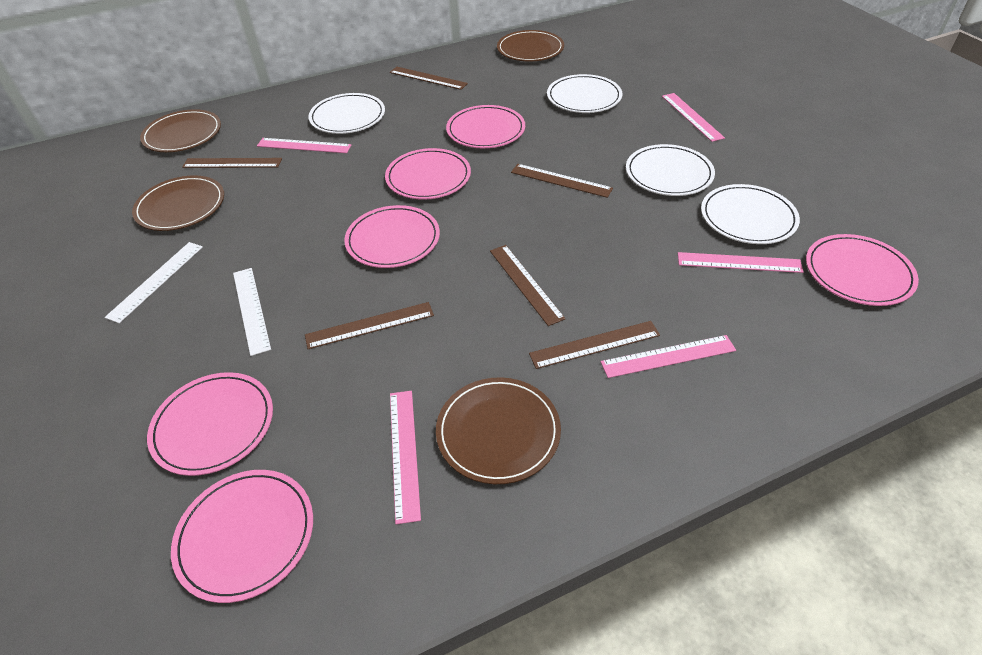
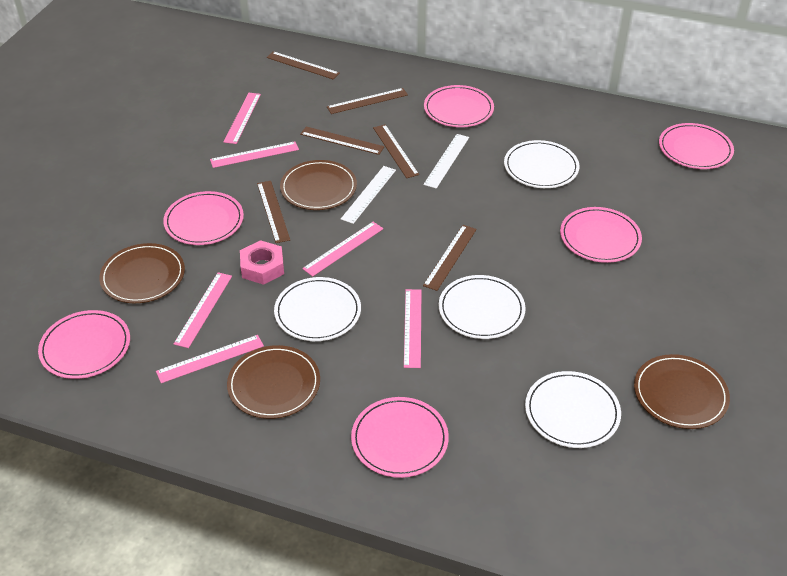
pink nut: none = 0 -> [240,240,284,285] = 1
pink ruler: [257,138,351,153] [390,391,421,524] [601,335,736,378] [662,93,725,142] [678,252,804,273] = 5 -> [156,335,264,383] [174,272,232,348] [210,142,299,168] [224,93,261,144] [302,222,383,277] [404,289,421,368] = 6

